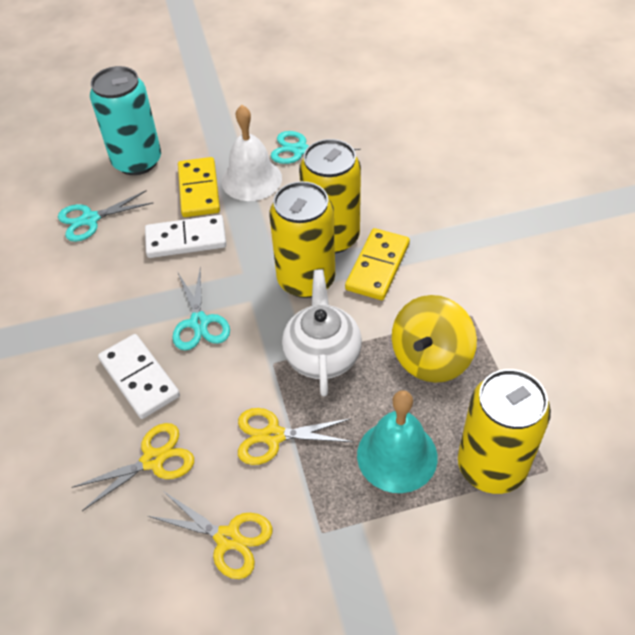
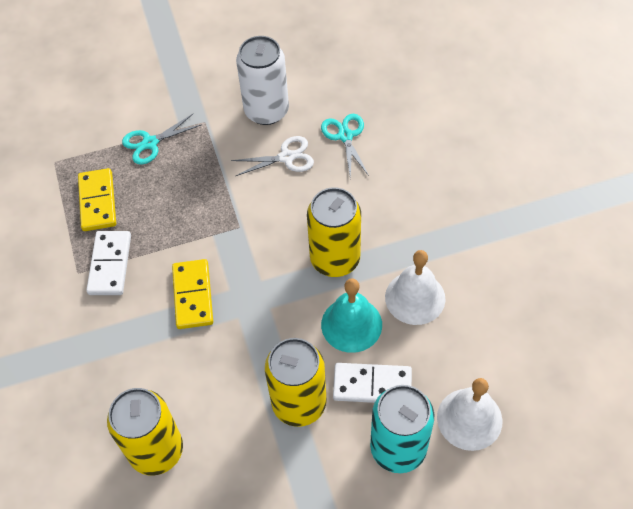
turquoise scissors: [58,190,153,242] [172,269,230,351] [271,131,361,164] = 3 -> [122,113,201,165] [321,114,369,179] = 2
white bell: [221,105,282,201] = 1 -> [385,250,446,325] [437,378,502,451] = 2
white can: none = 0 -> [236,36,289,125] = 1
white scissors: none = 0 -> [231,136,314,176] = 1
white teapot: [282,269,362,396] = 1 -> none = 0
yellow scissors: [72,423,194,511] [148,491,272,579] [238,408,354,465] = 3 -> none = 0
yellow spinning top: [392,295,477,383] = 1 -> none = 0

